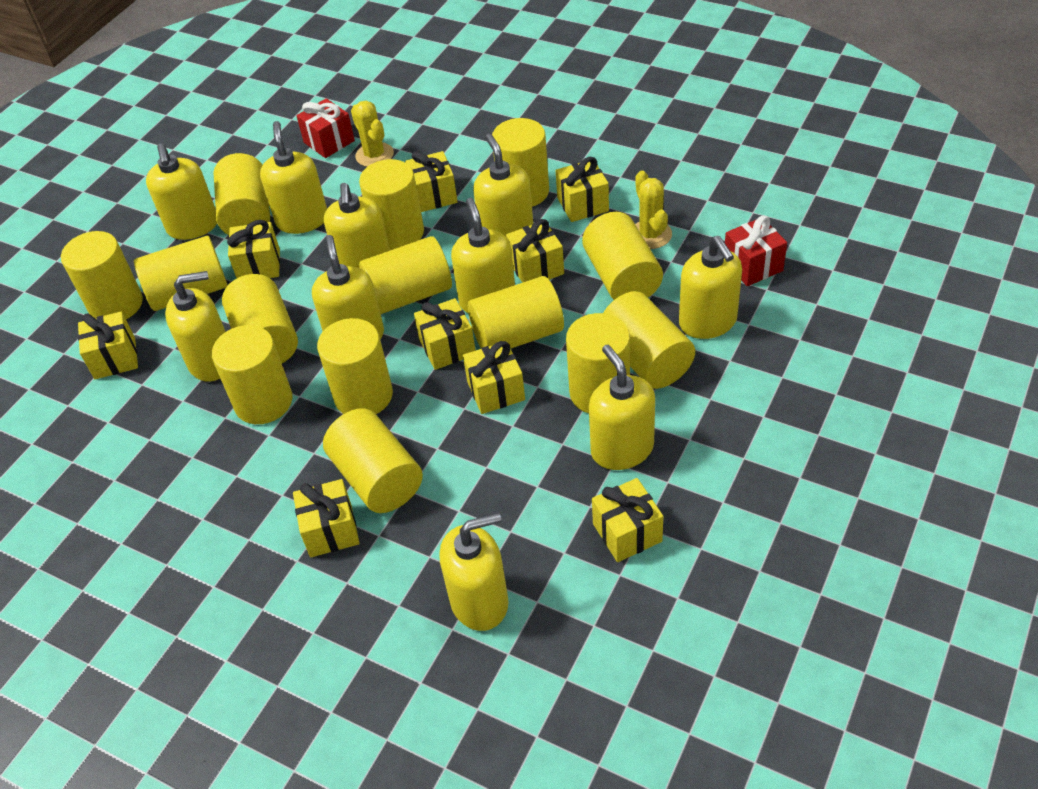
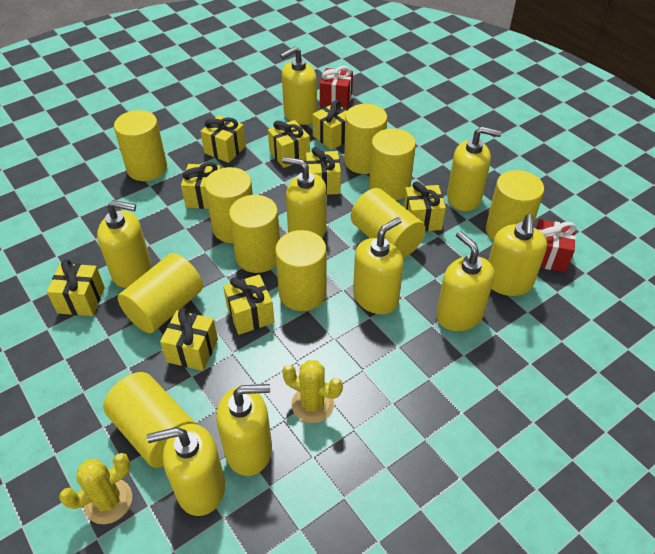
yellow cylinder: [61,231,143,319] [134,236,228,311] [212,325,293,424] [213,153,270,235] [222,274,298,363] [317,318,393,414] [323,408,423,513] [359,159,424,250] [359,236,452,314] [468,276,564,348] [492,118,549,207] [566,313,630,413] [582,212,663,300] [603,291,695,389] = 14 -> [103,372,196,468] [114,110,167,181] [118,253,203,333] [205,167,253,243] [229,195,280,273] [275,230,327,311] [344,104,387,174] [351,188,426,258] [369,128,416,201] [486,170,544,241] = 10
yellow soap dispenser: [146,144,217,240] [165,271,226,382] [260,121,327,234] [312,235,384,340] [324,183,390,268] [439,513,508,631] [451,198,515,313] [473,134,533,236] [589,345,655,470] [679,236,742,339] = 10 -> [97,200,151,288] [147,424,225,516] [216,384,272,476] [280,47,317,125] [282,157,327,238] [353,217,404,314] [436,231,494,331] [447,127,502,211] [488,214,547,296] = 9

